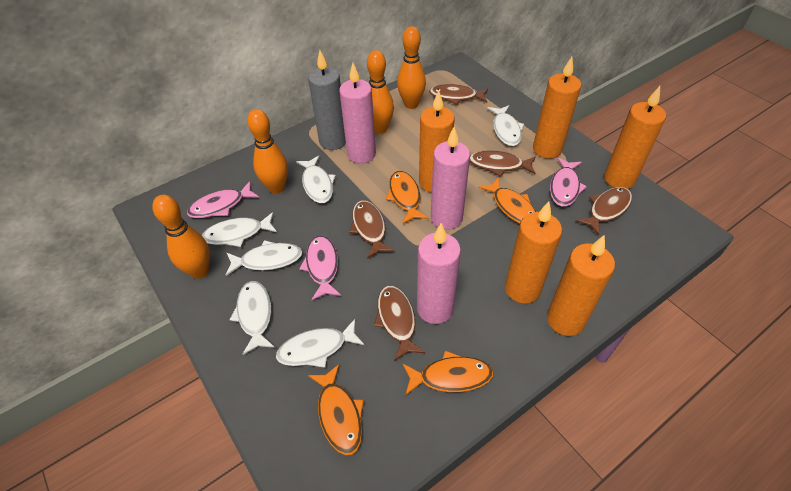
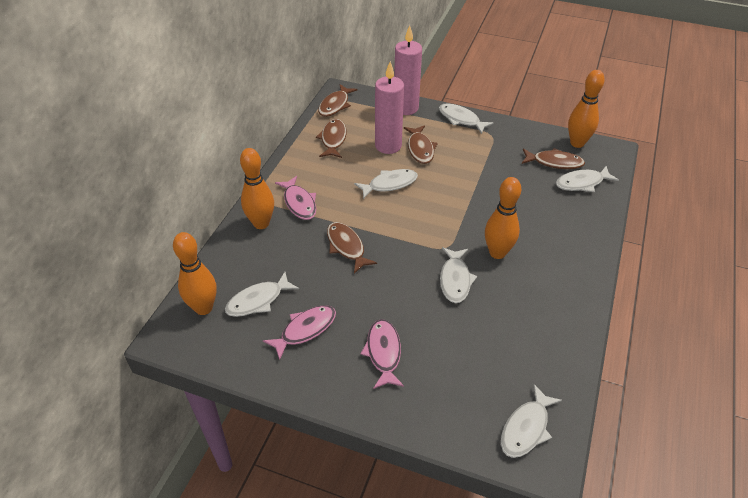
grey candle: [308,50,346,150] = 1 -> none = 0
orange candle: [419,90,455,193] [505,201,562,304] [533,57,581,159] [547,235,615,336] [604,86,666,189] = 5 -> none = 0
orange fish: [308,364,364,455] [386,171,428,224] [402,351,494,396] [479,177,536,224] = 4 -> none = 0
pink candle: [339,63,376,164] [417,223,461,324] [431,127,470,230] = 3 -> [375,61,404,154] [394,25,422,115] = 2

